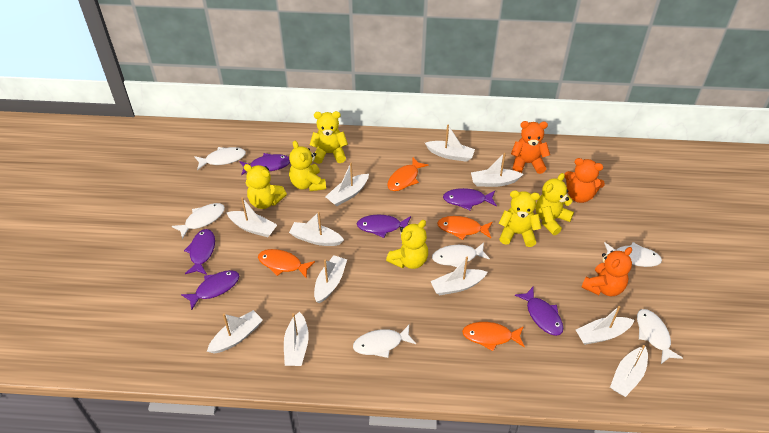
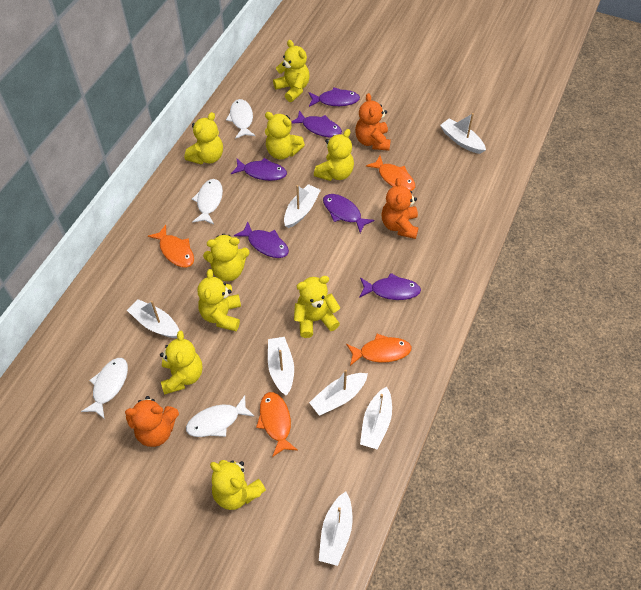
white boat: [207,310,263,354] [226,197,277,237] [284,312,309,366] [289,212,344,246] [314,255,347,303] [325,162,369,206] [425,125,475,162] [431,256,487,295] [471,153,523,187] [576,306,634,345] [610,345,648,397] = 11 -> [127,299,179,338] [268,337,294,396] [284,184,321,228] [309,370,368,416] [319,492,352,566] [360,387,392,450] [440,113,486,154] = 7
white fish: [172,203,225,239] [194,147,246,170] [353,325,416,358] [432,242,490,267] [604,242,662,267] [637,309,683,364] = 6 -> [81,358,128,419] [186,395,255,437] [192,179,223,225] [226,99,255,139] = 4
yellow teddy bear: [244,164,287,209] [289,141,326,191] [310,111,348,164] [386,220,428,269] [499,190,541,247] [536,173,574,235] = 6 -> [160,331,203,394] [184,112,223,164] [198,269,241,331] [203,234,249,281] [210,460,266,510] [265,112,305,159] [273,40,310,102] [294,276,340,338] [314,129,354,181] = 9

